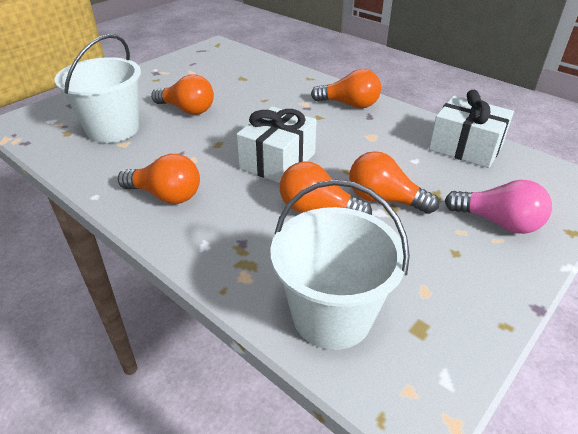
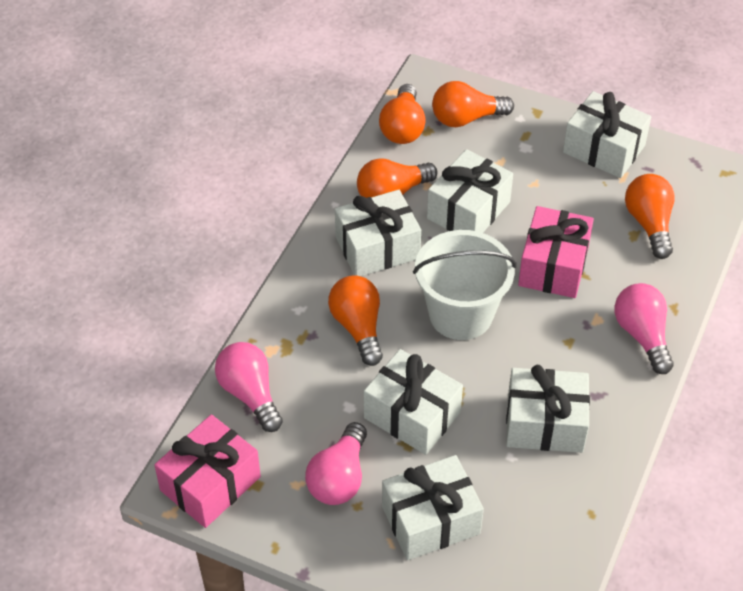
pink gift: none = 0 -> [154,414,261,528] [518,206,594,298] = 2
pink light bulb: [445,180,552,234] = 1 -> [215,342,283,432] [305,422,367,505] [614,283,674,374] = 3
white bucket: [55,34,141,143] [270,179,410,350] = 2 -> [413,230,516,340] = 1
white gift: [236,106,317,183] [429,90,514,168] = 2 -> [335,190,421,276] [364,349,463,455] [382,455,484,560] [427,149,513,233] [506,365,590,453] [563,91,651,178] = 6

